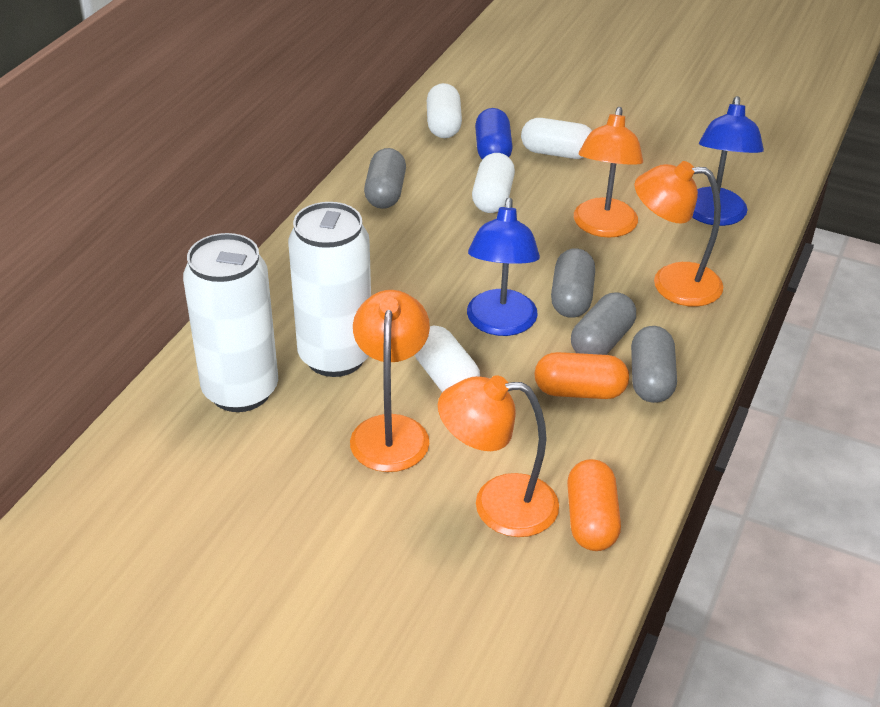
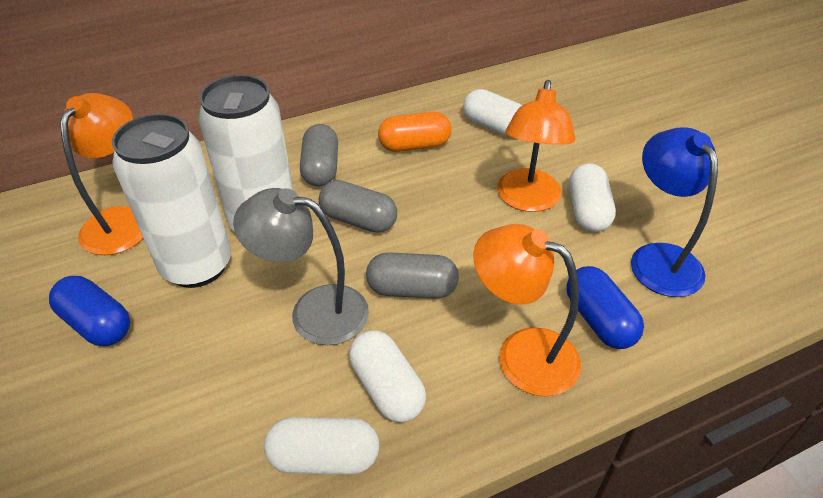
blue capsule: [475,108,513,160] = 1 -> [49,276,130,346] [566,266,644,349] = 2
blue lamp: [467,198,540,336] [692,96,764,226] = 2 -> [631,127,718,297] = 1
grey capsule: [364,148,406,209] [551,248,595,318] [571,292,636,355] [631,326,677,403] = 4 -> [300,124,338,186] [319,180,397,233] [366,252,459,299] = 3
grey lamp: none = 0 -> [233,188,369,345] = 1
orange capsule: [534,352,629,399] [567,459,621,551] = 2 -> [378,112,452,152] = 1
orange lamp: [350,290,430,472] [438,375,559,537] [574,107,643,238] [634,161,723,307] = 4 -> [60,93,143,255] [473,224,581,396] [497,80,575,212] = 3

